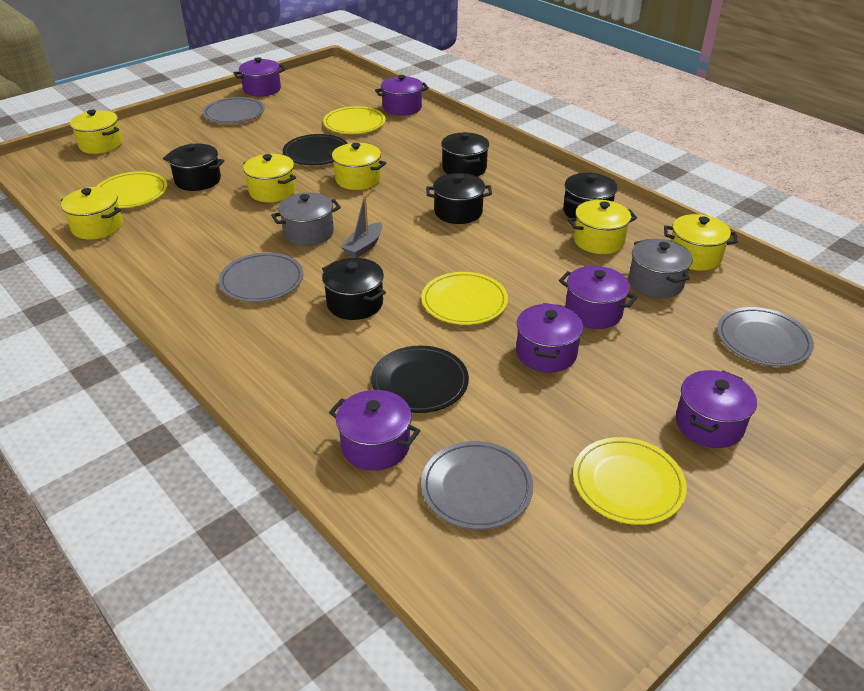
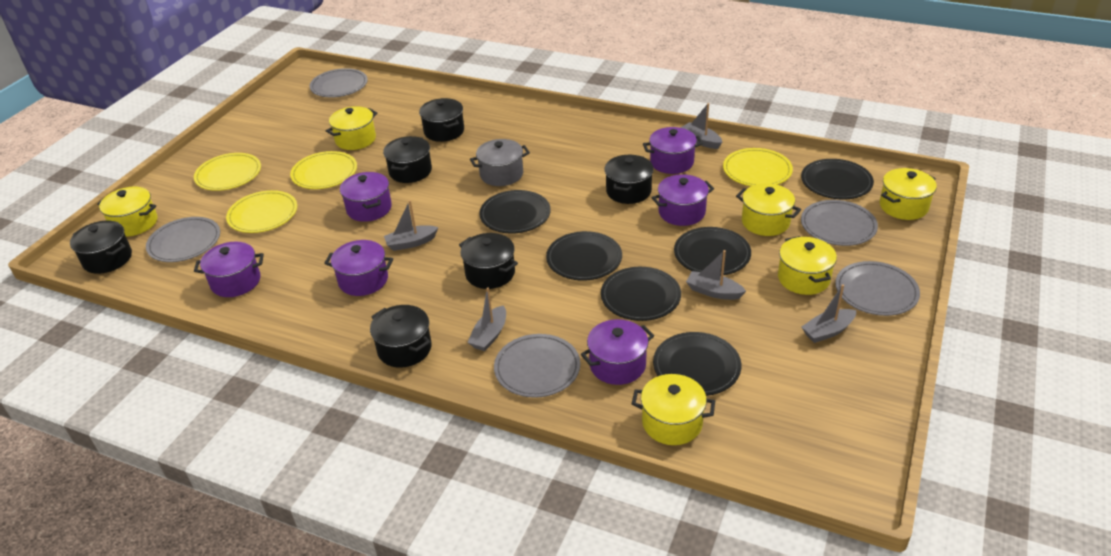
black plate: [283,134,348,165] [371,346,469,413] = 2 -> [479,190,551,234] [546,231,622,281] [601,267,681,321] [653,332,741,396] [674,227,751,275] [801,159,874,199] = 6
black pot: [163,144,225,191] [322,258,386,320] [426,173,492,224] [441,132,489,177] [563,173,618,218] = 5 -> [70,221,132,274] [370,305,432,368] [383,136,432,183] [419,98,464,142] [459,233,518,289] [605,155,654,204] = 6
grey boat: [341,195,382,258] = 1 -> [384,200,438,251] [467,287,506,351] [680,103,722,149] [686,250,746,300] [802,284,856,343] = 5
grey plate: [203,97,265,123] [218,252,303,302] [421,441,533,530] [717,307,814,367] = 4 -> [146,217,220,262] [309,68,368,98] [494,334,580,398] [801,200,878,246] [835,261,920,316] = 5
grey pot: [271,192,341,246] [629,239,693,298] = 2 -> [470,139,530,186] = 1

